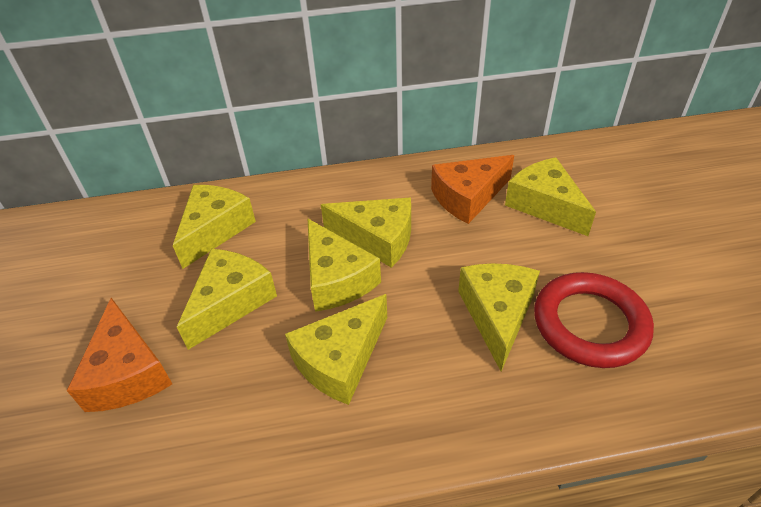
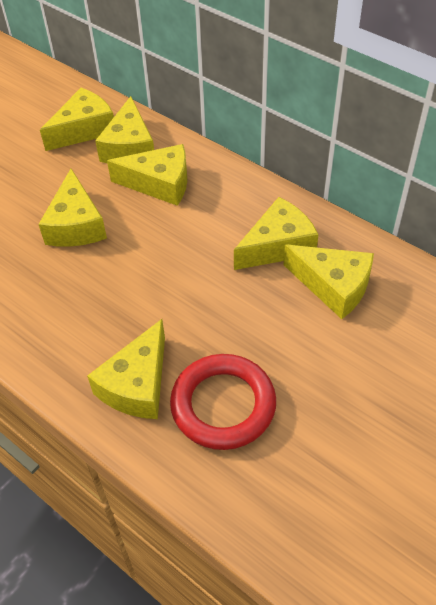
orange cheese: [67,298,172,412] [431,155,514,224] = 2 -> none = 0

